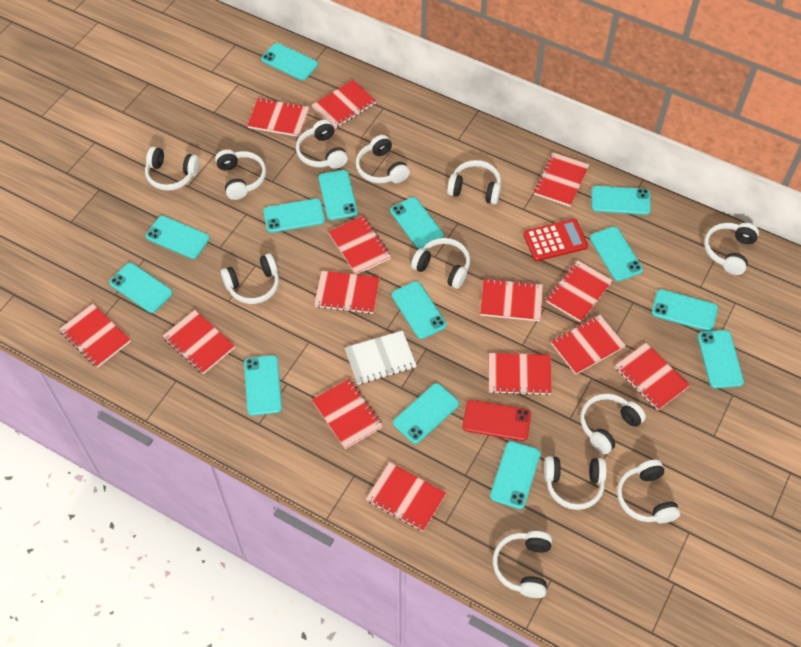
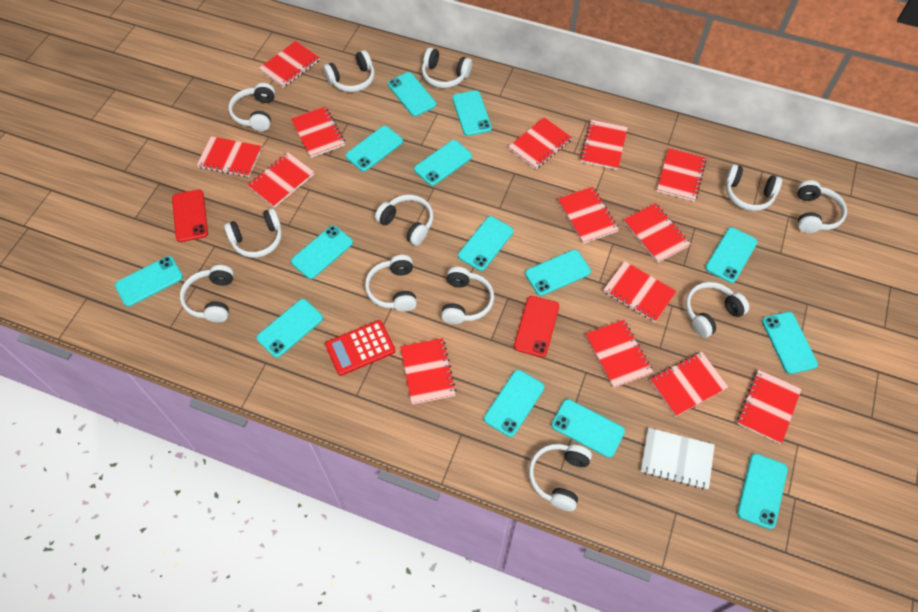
red phone: [462,400,531,441] = 1 -> [172,189,208,242] [514,296,559,357] = 2

